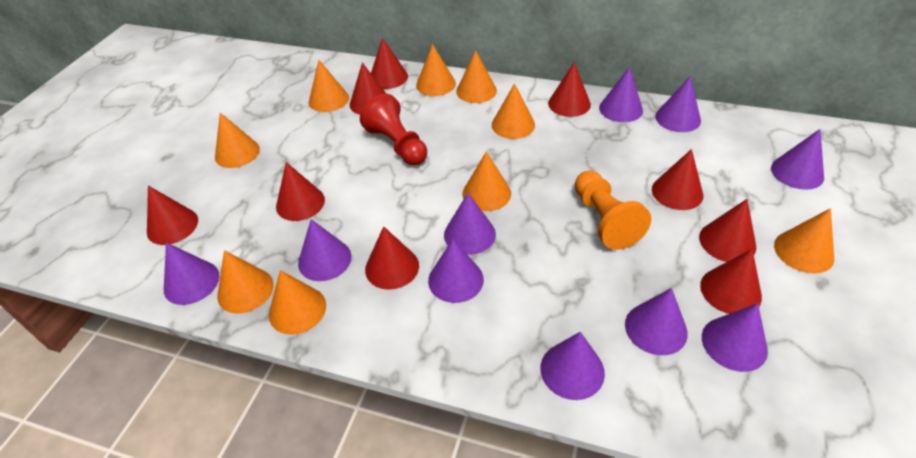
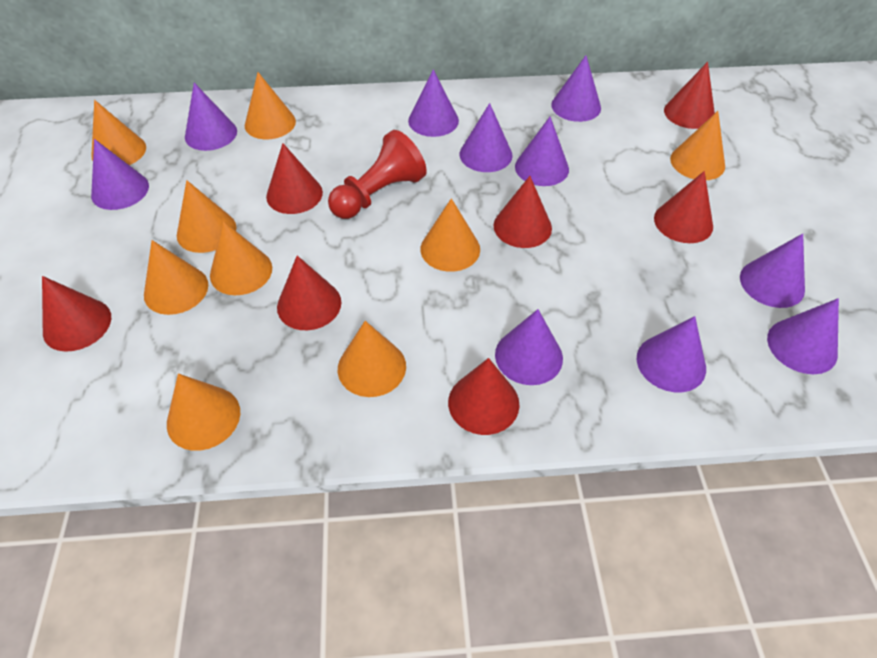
orange pawn: [575,170,651,250] = 1 -> none = 0
red cone: [147,186,198,245] [276,162,325,221] [350,62,386,115] [365,226,419,290] [371,38,408,89] [548,62,591,117] [652,149,704,210] [699,199,756,262] [700,249,762,314] = 9 -> [42,276,111,352] [266,143,323,214] [277,256,341,330] [448,358,520,435] [494,176,552,248] [654,171,713,243] [664,62,715,129] = 7

